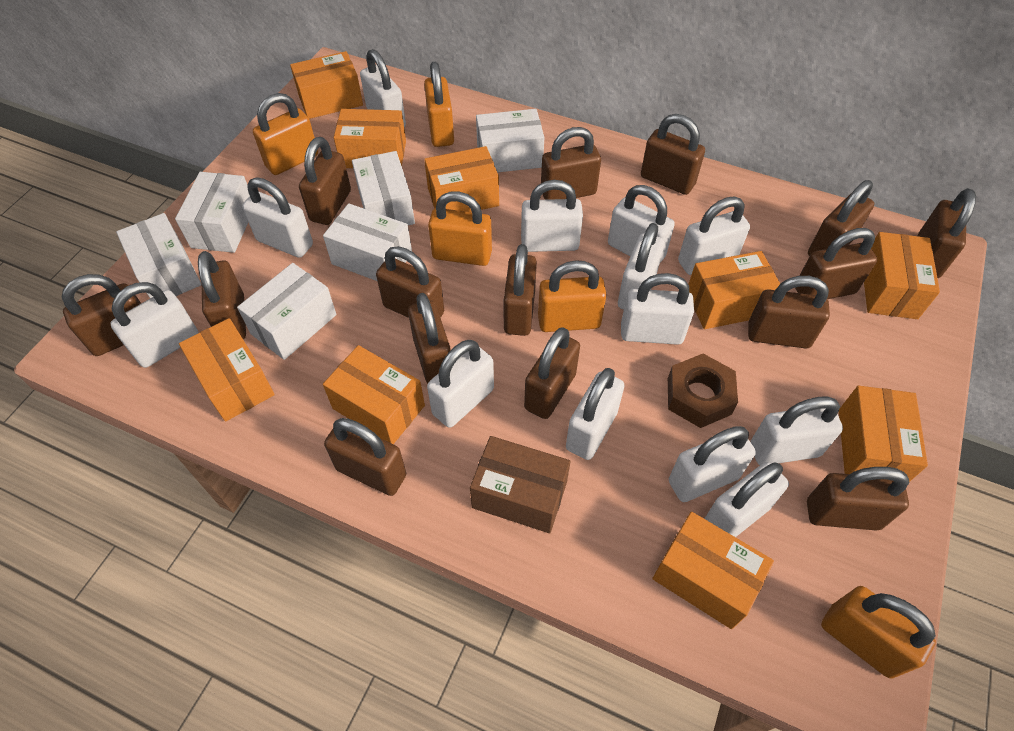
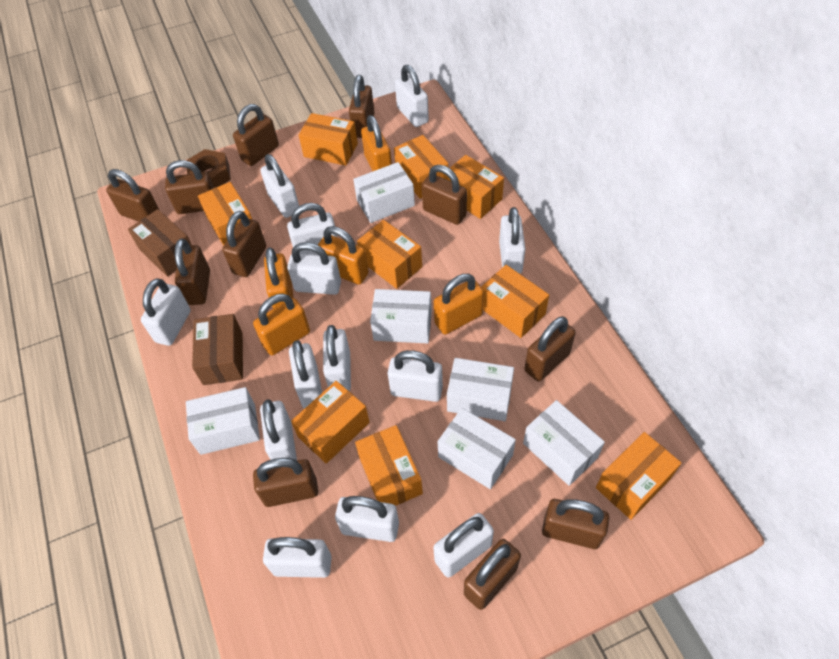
brown box: [470,436,570,533] = 1 -> [128,209,192,277] [192,314,243,385] = 2
brown padlock: [62,274,141,356] [198,251,246,339] [299,137,351,225] [324,418,406,496] [376,246,444,318] [408,293,451,383] [504,244,537,336] [524,327,580,419] [541,127,601,200] [641,114,705,195] [748,276,830,348] [795,228,877,299] [807,467,910,531] [808,180,875,256] [918,188,976,278] = 15 -> [106,169,159,222] [165,160,214,214] [175,239,210,305] [222,211,266,277] [233,104,279,166] [253,458,318,507] [349,75,375,138] [422,165,467,225] [464,539,521,610] [524,317,576,382] [542,499,609,549] = 11

